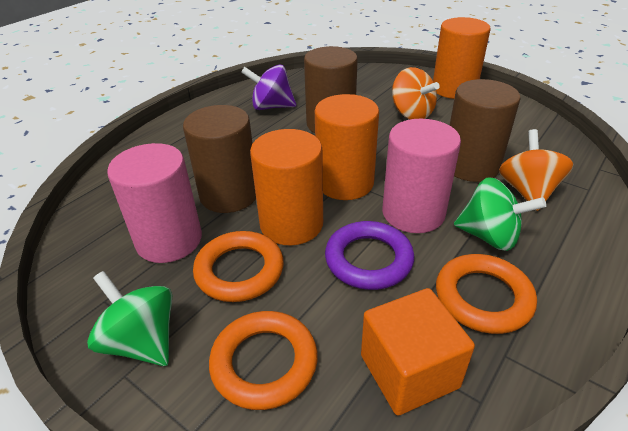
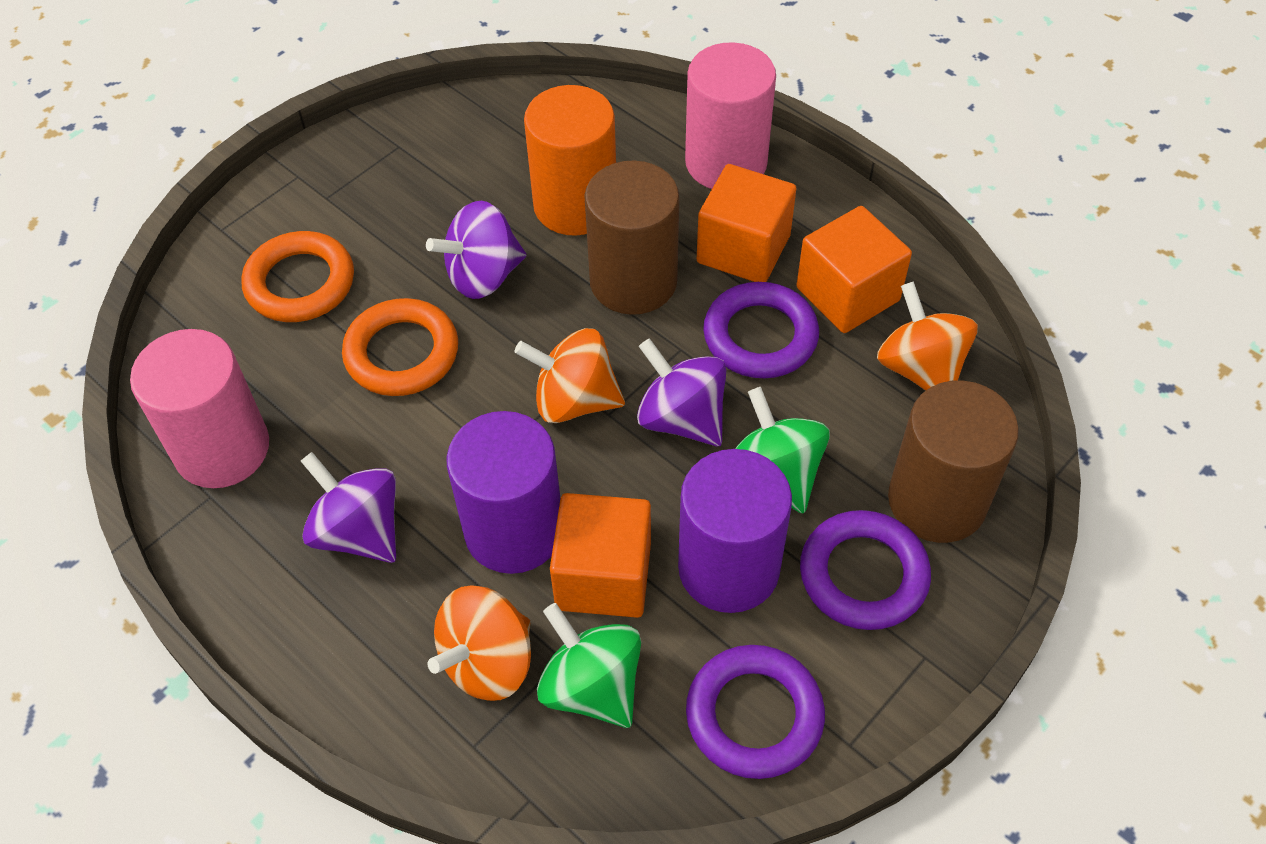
brown cylinder: [183,105,256,213] [304,46,358,133] [450,79,521,182] = 3 -> [584,160,679,315] [888,380,1019,543] = 2
orange cube: [361,288,475,416] = 1 -> [550,493,651,618] [697,164,796,282] [796,206,912,333] = 3
orange cylinder: [250,129,323,245] [315,94,379,200] [433,17,491,99] = 3 -> [524,85,616,236] = 1
orange ring: [193,231,284,302] [209,311,318,410] [436,254,537,334] = 3 -> [241,231,354,322] [342,298,458,396] = 2
orange spinning top: [392,67,440,119] [499,129,574,211] = 2 -> [427,585,531,701] [515,328,625,423] [877,282,978,391] = 3
purple cylinder: none = 0 -> [447,411,560,574] [678,449,792,613] = 2
purple ring: [325,221,414,290] = 1 -> [686,645,825,779] [703,282,819,378] [800,510,931,630] = 3
purple spinning top: [241,64,296,110] = 1 -> [301,452,396,563] [426,201,526,299] [637,338,726,447] = 3

